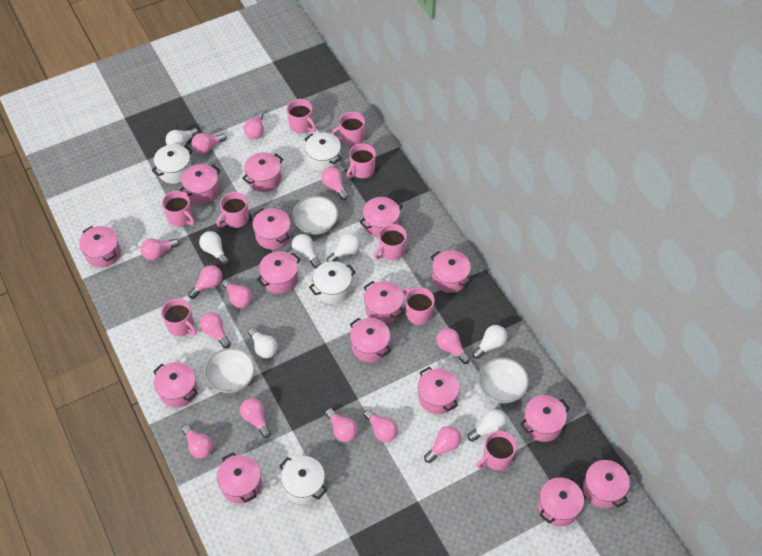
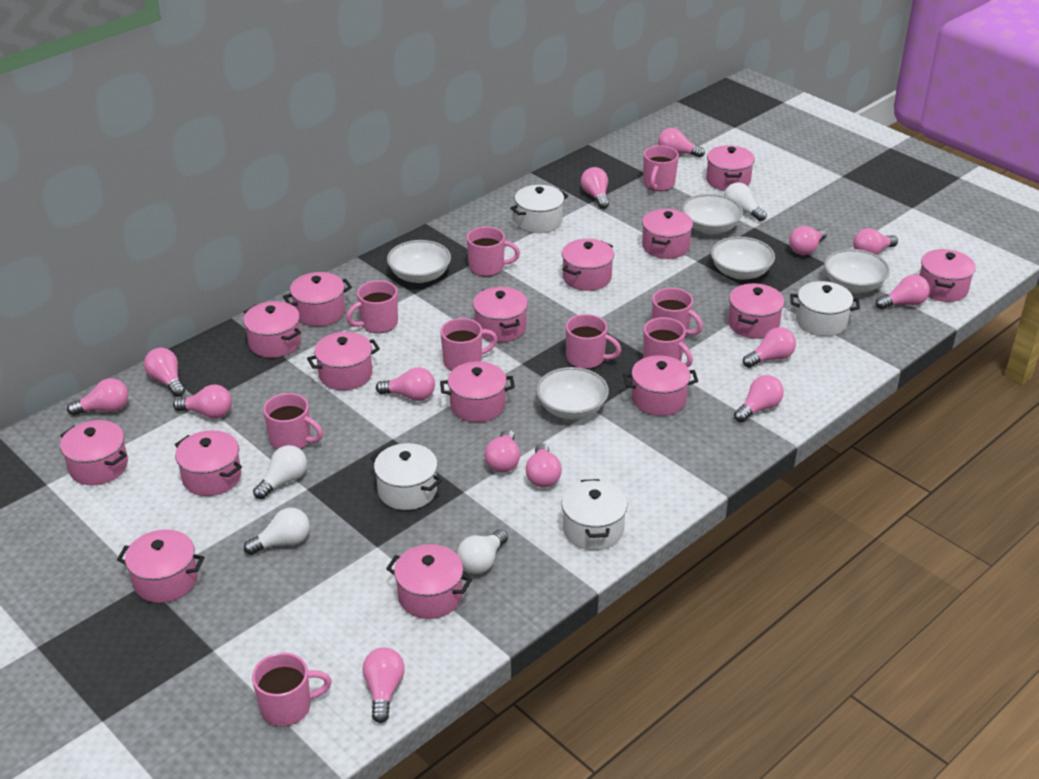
pink light bulb: [141,238,179,260] [182,425,213,459] [188,265,222,299] [191,133,227,154] [200,312,231,349] [222,279,252,308] [240,398,271,438] [244,112,264,139] [321,167,349,200] [325,408,358,442] [364,409,398,442] [424,426,461,463] [436,328,470,364] = 13 -> [67,378,128,416] [144,348,185,397] [173,384,232,419] [362,648,405,723] [376,367,435,401] [485,429,520,473] [526,443,562,488] [581,167,609,209] [658,128,705,158] [734,375,784,422] [743,327,796,368] [789,226,827,255] [853,228,898,255] [875,275,930,309] = 14
white bowl: [204,348,255,393] [293,196,338,234] [478,358,529,403] = 3 -> [387,240,451,283] [536,367,609,419] [681,194,743,234] [711,237,775,280] [824,249,890,293] = 5
white light bulb: [166,128,199,147] [199,231,229,266] [248,327,278,358] [292,234,321,269] [327,233,361,262] [468,409,508,442] [472,325,507,359] = 7 -> [244,508,310,555] [253,445,307,499] [457,529,508,574] [724,182,767,221] = 4

